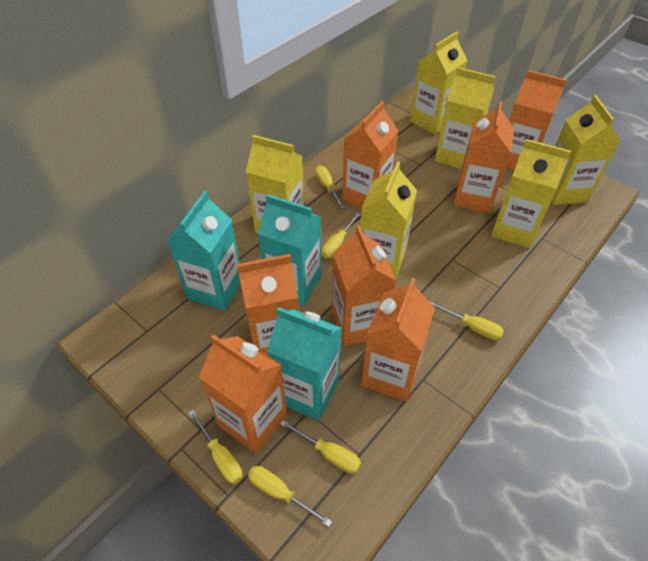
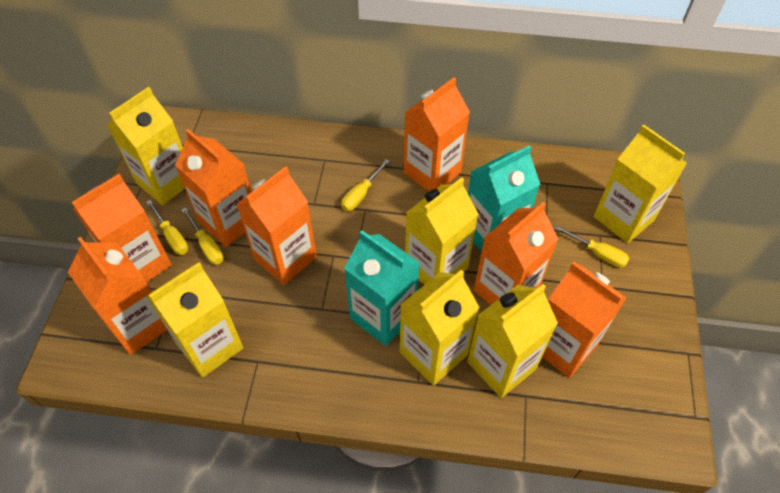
turquoise carton: [167,191,240,311] [258,194,321,306] [267,307,342,421] = 3 -> [344,230,420,346] [468,145,540,252] = 2
yellow screwdriver: [188,410,243,484] [248,466,332,527] [280,420,361,474] [315,165,345,208] [322,212,360,259] [430,301,504,340] = 6 -> [146,200,188,255] [182,208,224,265] [341,159,390,211] [554,225,630,268] = 4

